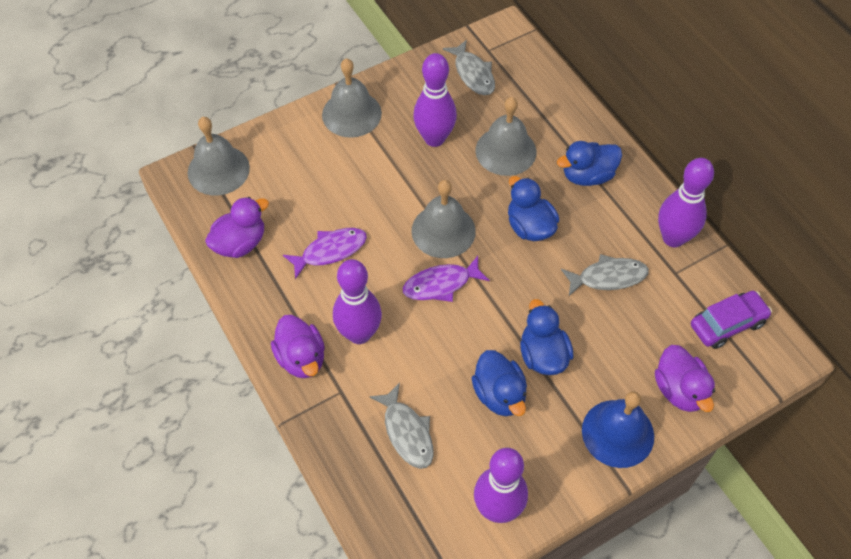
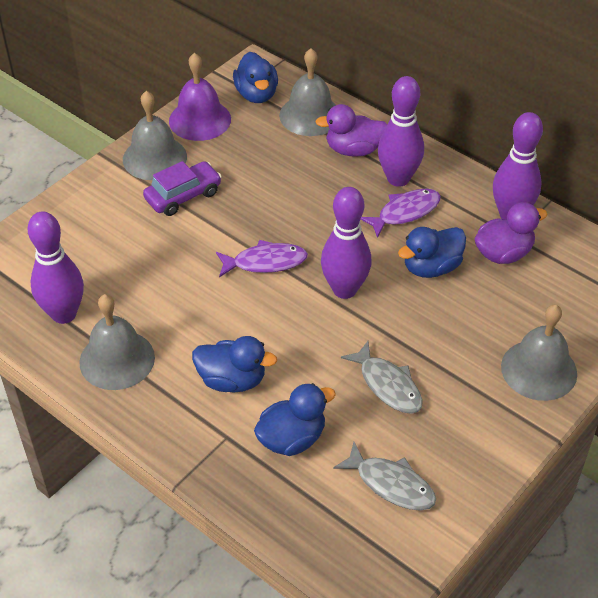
blue bell: [582,391,654,468] = 1 -> none = 0
grey fish: [370,383,433,469] [443,40,495,95] [561,254,649,296] = 3 -> [333,442,436,510] [341,341,423,414] = 2
purple bell: none = 0 -> [169,53,231,141] = 1
purple duck: [205,197,269,258] [271,315,325,378] [655,345,715,412] = 3 -> [315,104,387,157] [475,202,548,264] = 2

